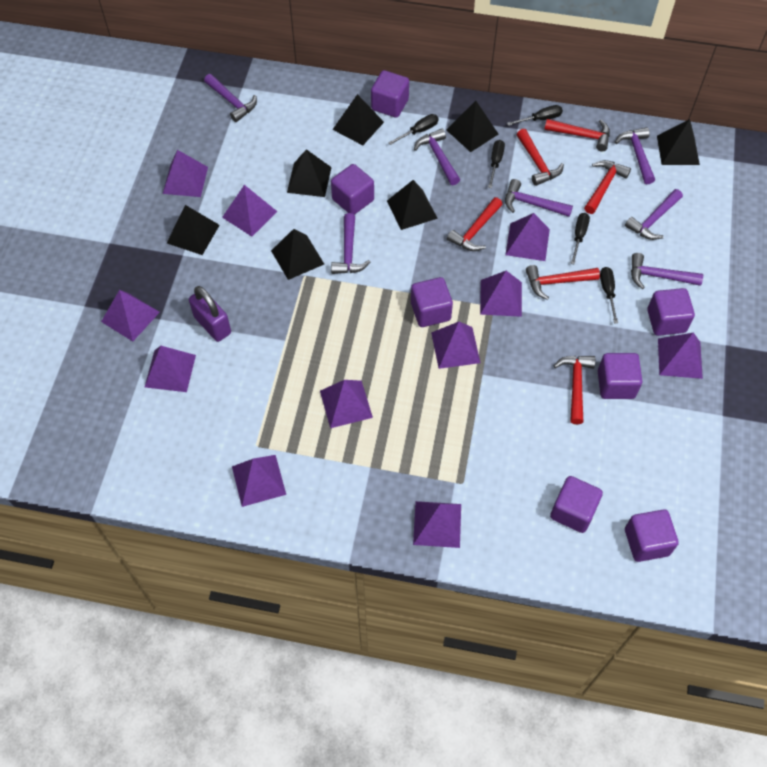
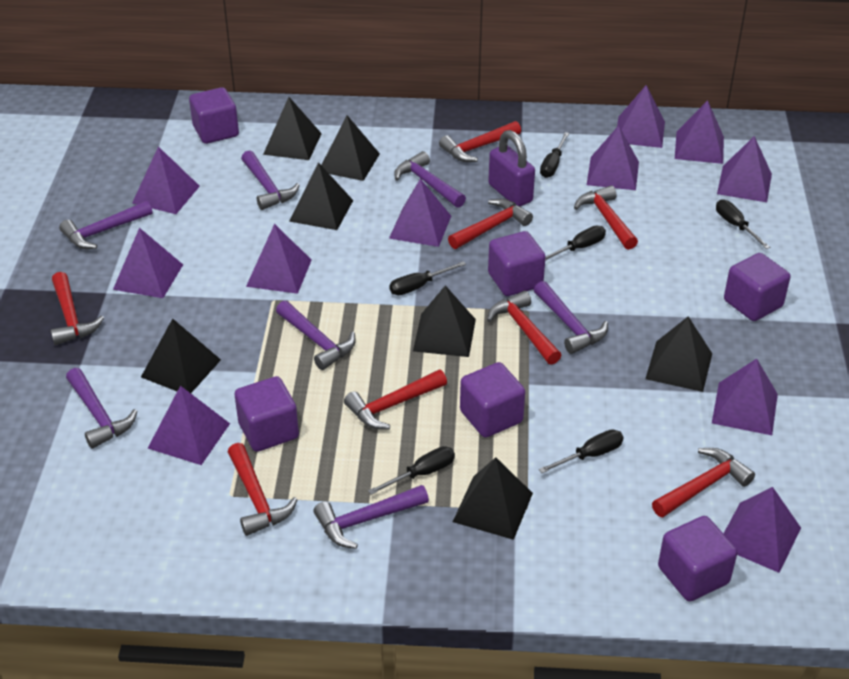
black screwdriver: [388,114,439,145] [488,140,505,188] [507,105,563,126] [571,213,590,264] [600,267,618,324] = 5 -> [368,446,455,495] [390,261,466,295] [539,429,624,473] [540,132,569,178] [545,226,606,261] [716,199,770,249] = 6
purple cube: [331,164,374,215] [371,70,409,118] [411,277,453,327] [550,476,603,533] [598,353,643,399] [625,509,679,562] [647,288,695,336] = 7 -> [189,87,239,144] [235,376,299,452] [460,362,525,438] [488,231,546,296] [658,516,737,601] [724,253,790,321] = 6
red hammer: [447,197,503,251] [516,129,564,186] [526,265,600,300] [544,119,610,152] [554,356,596,424] [584,160,631,214] = 6 -> [51,272,104,345] [228,443,297,536] [344,369,447,429] [439,121,521,162] [448,199,533,249] [487,291,561,365] [574,185,638,250] [652,448,755,517] = 8

